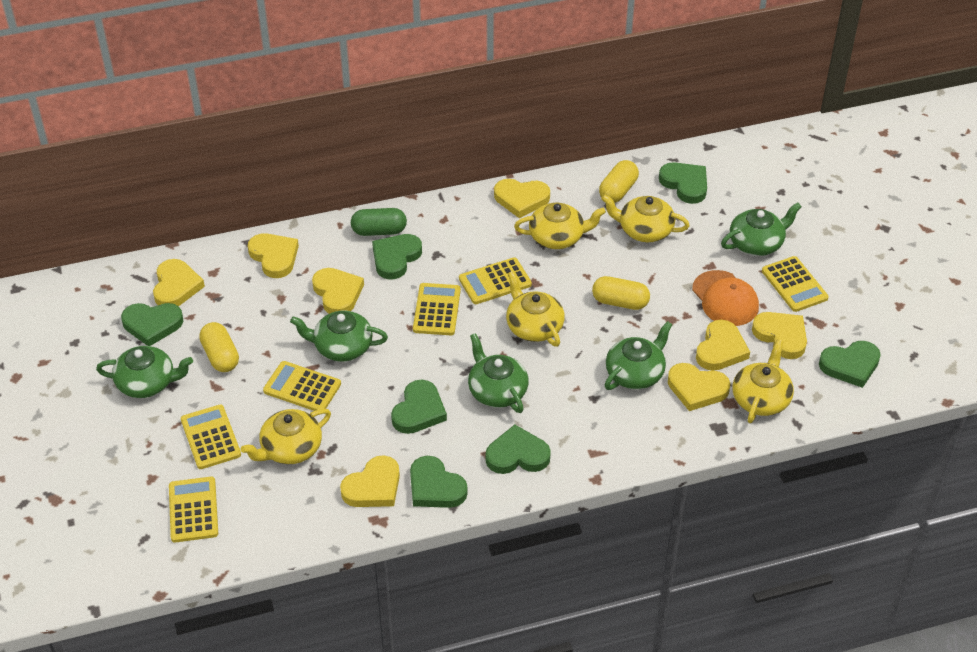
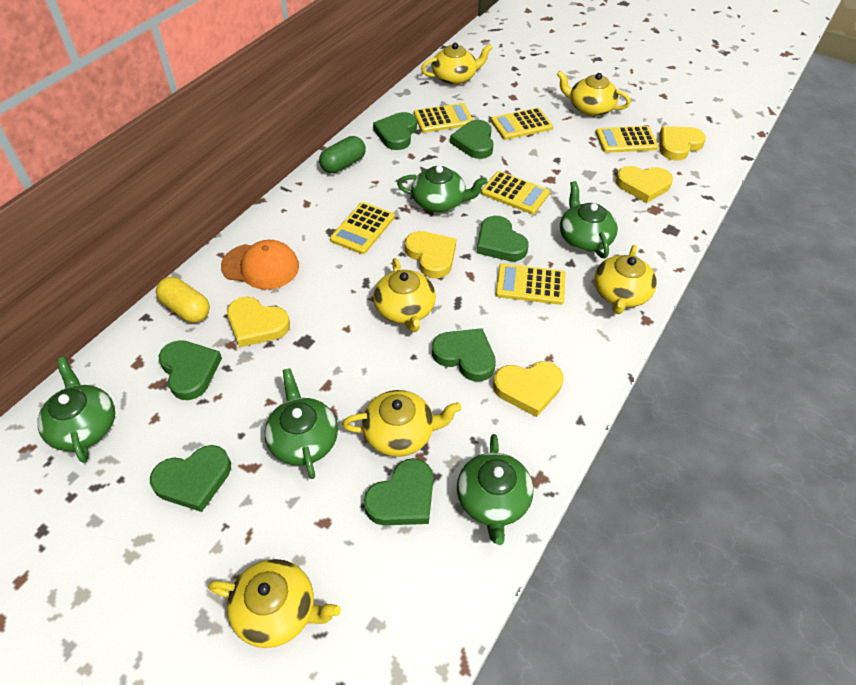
yellow capsule: [199,322,239,372] [592,276,650,310] [599,160,639,203] = 3 -> [156,277,210,323] = 1
yellow heart: [153,259,205,306] [248,233,299,278] [312,268,364,314] [340,455,400,507] [494,179,550,218] [668,363,730,411] [696,320,750,371] [752,312,807,359] = 8 -> [227,297,290,348] [405,231,456,278] [493,361,564,417] [616,166,673,203] [659,126,706,161] = 5
yellow teapot: [241,409,331,464] [506,271,565,347] [514,202,606,249] [601,194,690,242] [732,339,794,423] = 5 -> [208,559,341,648] [342,390,462,457] [373,258,436,332] [421,43,493,85] [557,71,631,116] [594,245,657,314] = 6

